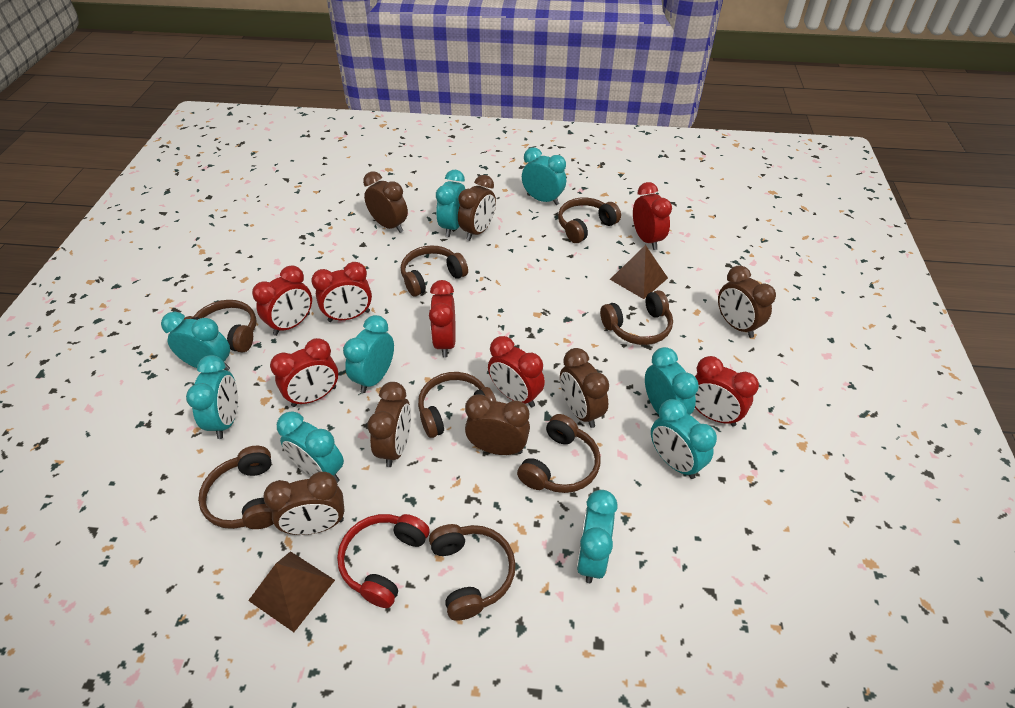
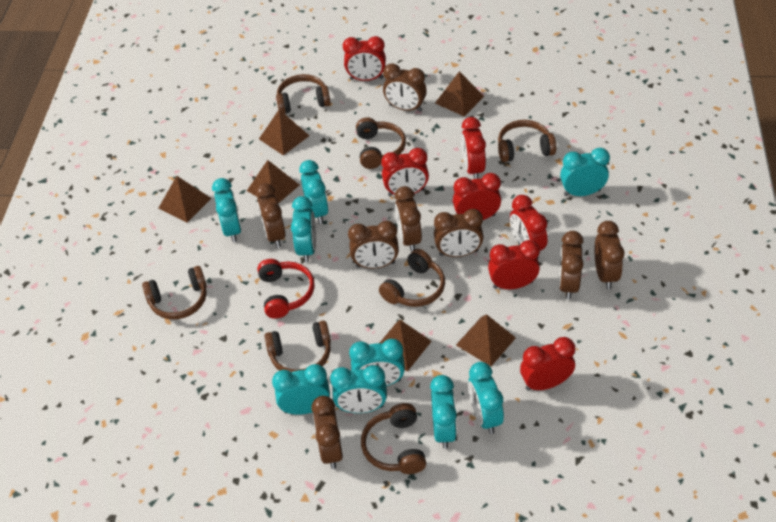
brown clock: [263,472,345,535] [363,171,408,233] [368,382,411,467] [458,175,496,241] [465,394,530,455] [560,348,609,428] [718,265,776,338] = 7 -> [255,183,286,248] [311,396,343,469] [348,221,399,269] [383,63,427,112] [395,186,422,252] [434,209,483,257] [559,231,583,300] [595,221,624,289] = 8
brown headphones: [183,300,256,353] [198,446,274,529] [401,245,468,296] [418,372,497,438] [429,524,516,621] [517,414,601,493] [558,198,621,243] [600,290,673,345] = 8 -> [142,266,207,319] [265,321,331,372] [276,74,330,114] [356,117,406,169] [361,403,426,474] [379,249,445,307] [498,120,556,162] = 7
brown pyramid: [248,551,335,632] [610,245,668,299] = 2 -> [158,176,212,223] [247,160,299,204] [259,109,309,155] [380,320,432,371] [435,71,484,117] [456,314,516,366] = 6

